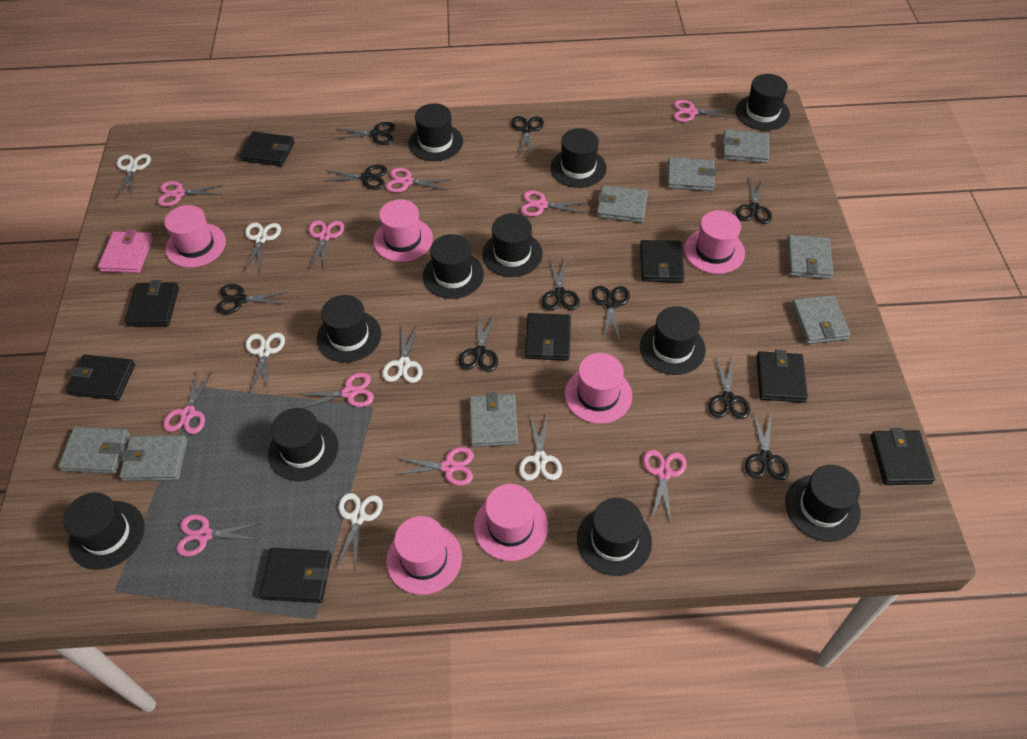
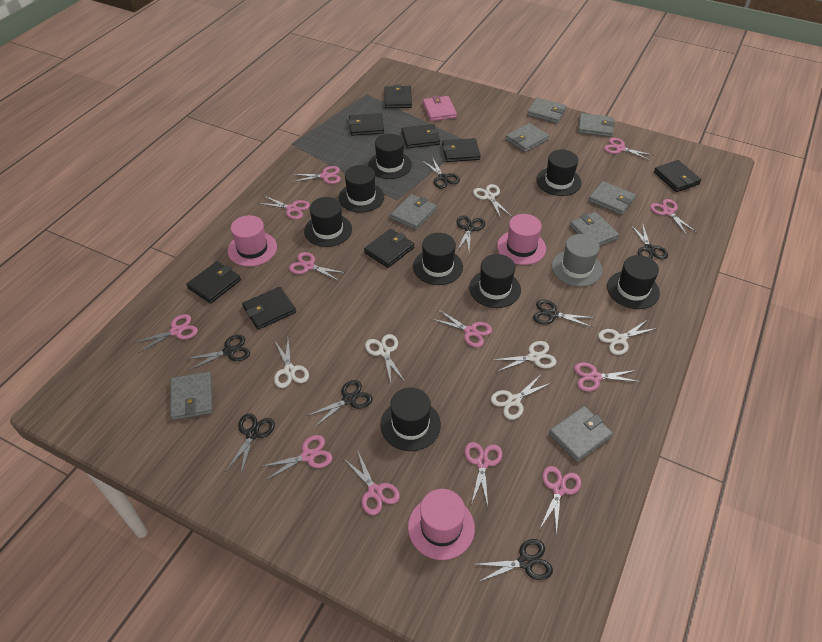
black hat: [63,492,145,570] [268,408,338,481] [317,295,381,363] [409,103,463,161] [423,234,484,299] [482,213,543,277] [550,128,607,188] [577,498,652,576] [640,306,706,375] [736,74,790,131] [785,465,861,542] = 11 -> [304,197,352,247] [339,165,384,213] [368,134,412,179] [380,387,441,451] [413,233,463,285] [469,254,521,308] [536,150,582,196] [607,255,660,309] = 8
black scissors: [216,284,288,314] [325,165,387,190] [334,122,395,145] [458,314,498,372] [511,116,544,157] [542,257,580,311] [592,286,630,341] [708,357,750,419] [736,178,772,224] [745,412,789,480] = 10 -> [186,335,250,371] [225,413,275,474] [307,380,373,427] [422,157,460,189] [457,215,485,251] [473,539,553,582] [533,299,594,328] [630,223,668,260] = 8
grey hat: none = 0 -> [552,234,602,287] = 1
pink hat: [164,205,226,268] [373,199,433,262] [386,516,462,595] [474,484,548,561] [565,353,632,424] [684,210,745,274] = 6 -> [228,215,277,267] [408,489,475,560] [497,214,546,265] = 3
pink scissors: [157,181,223,207] [163,372,212,434] [176,514,260,557] [297,373,374,408] [308,220,344,270] [386,168,451,193] [394,447,474,486] [521,191,586,217] [643,450,686,523] [673,100,733,122] = 10 -> [134,314,198,353] [258,195,310,220] [260,435,332,481] [289,252,345,281] [291,166,341,184] [343,450,400,515] [432,309,492,347] [465,442,502,506] [540,466,581,535] [574,362,641,391] [604,138,653,161] [650,199,696,235] = 12

